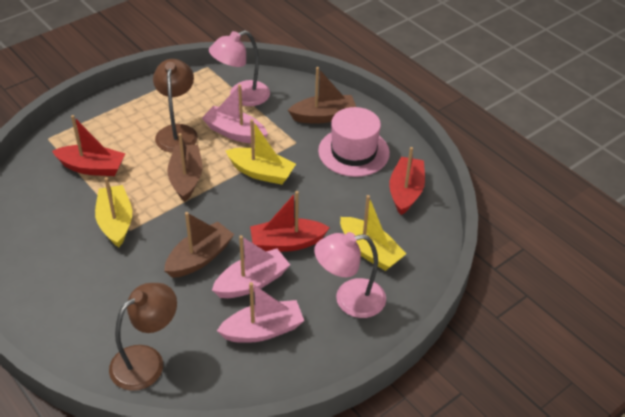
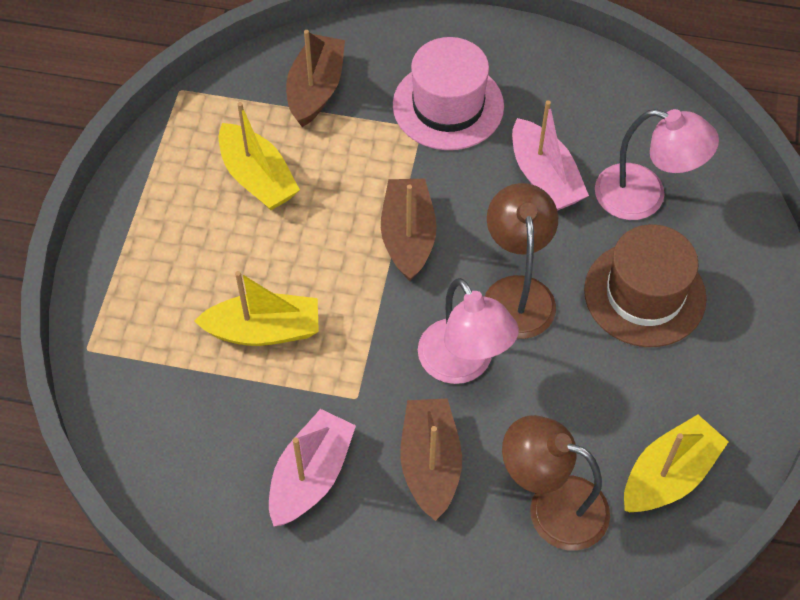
brown hat: none = 0 -> [584,225,707,347] = 1
pink boat: [202,85,268,144] [212,235,290,298] [217,282,304,343] = 3 -> [269,409,356,526] [512,100,589,211] = 2
red boat: [52,115,125,176] [250,191,330,252] [389,147,425,215] = 3 -> none = 0

